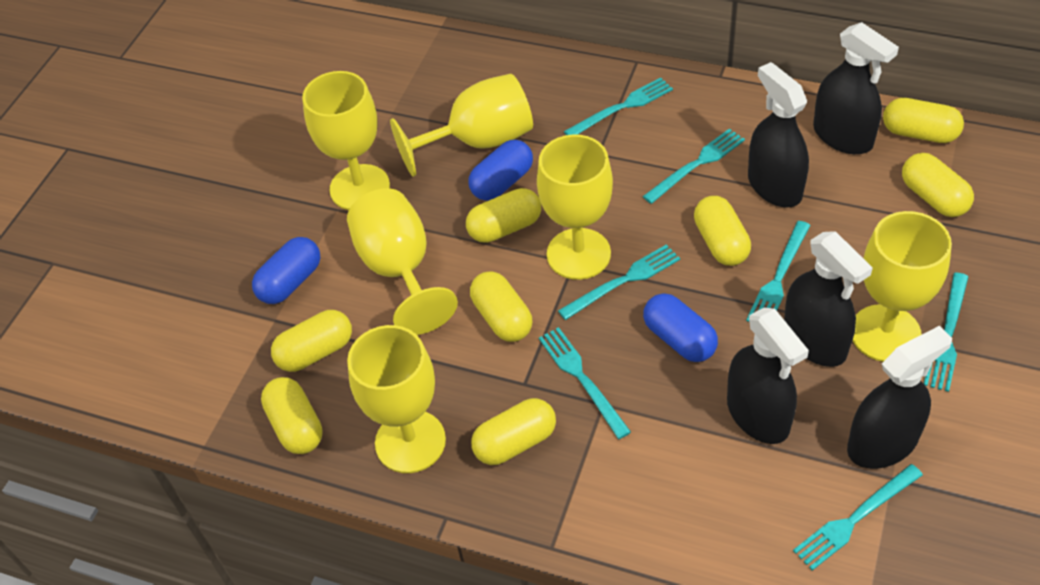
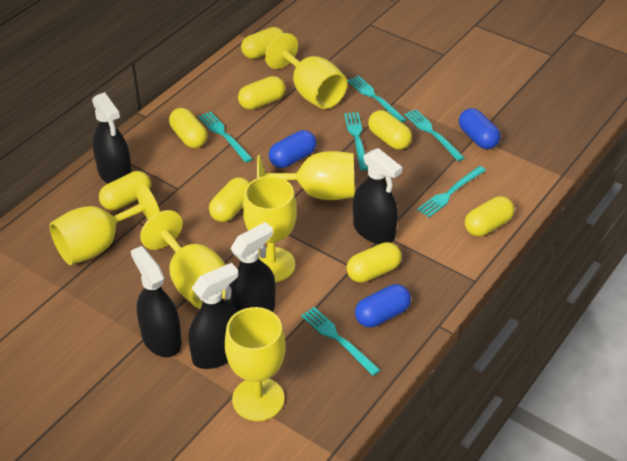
turquoise fork: [539,327,631,439] [558,244,680,320] [564,77,673,135] [643,128,745,204] [746,221,811,322] [793,464,923,571] [924,272,969,392] = 7 -> [198,111,253,163] [301,307,380,376] [344,112,368,170] [347,75,406,122] [404,109,465,161] [417,166,486,217] = 6

